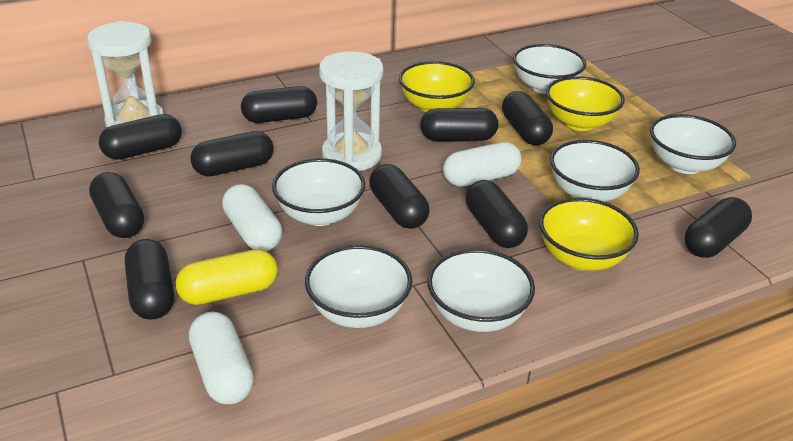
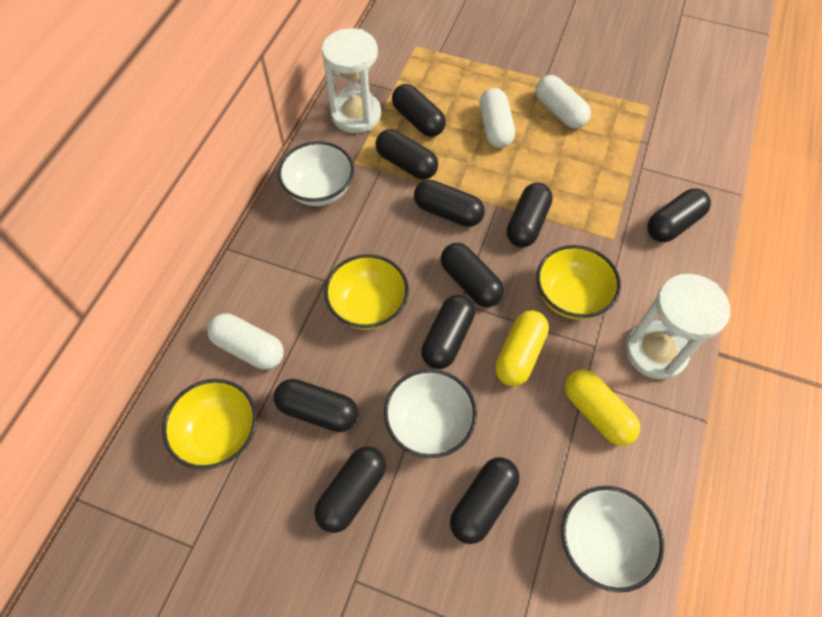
white bowl: [272,158,365,226] [305,245,412,328] [427,249,535,332] [513,44,586,94] [550,140,640,202] [650,114,736,174] = 6 -> [278,141,354,206] [384,369,477,458] [561,486,664,592] = 3
yellow capsule: [175,249,278,305] = 1 -> [495,310,549,386] [565,370,640,446] = 2

